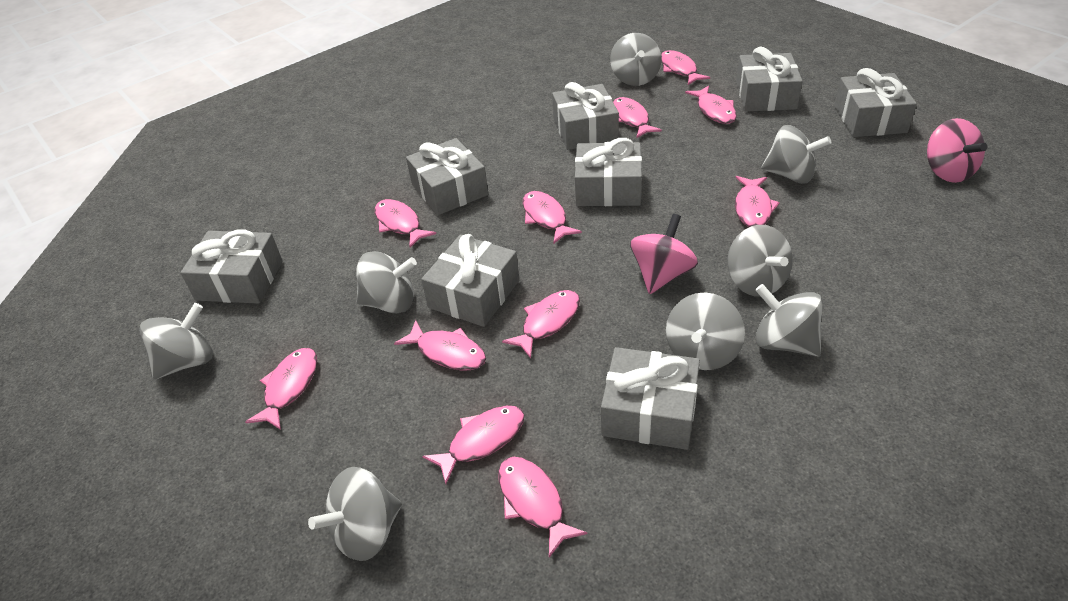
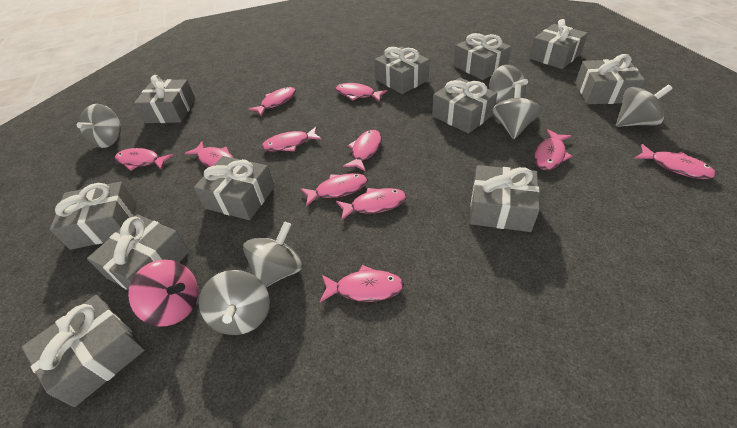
grey gift: [180,230,282,304] [406,138,488,215] [421,234,520,327] [552,82,619,150] [575,138,642,206] [601,347,700,450] [736,47,803,112] [834,68,917,137] = 8 -> [22,295,145,407] [50,181,136,250] [87,214,190,290] [134,75,196,123] [194,156,275,220] [374,46,430,94] [432,78,498,134] [454,33,511,80] [470,165,540,232] [529,19,588,69] [575,54,645,104] = 11
grey spinning top: [139,303,213,379] [308,467,402,561] [357,251,417,313] [610,33,661,86] [666,293,745,370] [727,225,793,297] [755,284,823,357] [761,125,831,184] = 8 -> [77,104,121,148] [199,270,270,335] [243,221,303,287] [489,65,528,104] [492,84,542,139] [616,85,673,127] = 6
pink spinning top: [630,214,698,294] [927,118,988,183] = 2 -> [128,260,198,326] = 1

